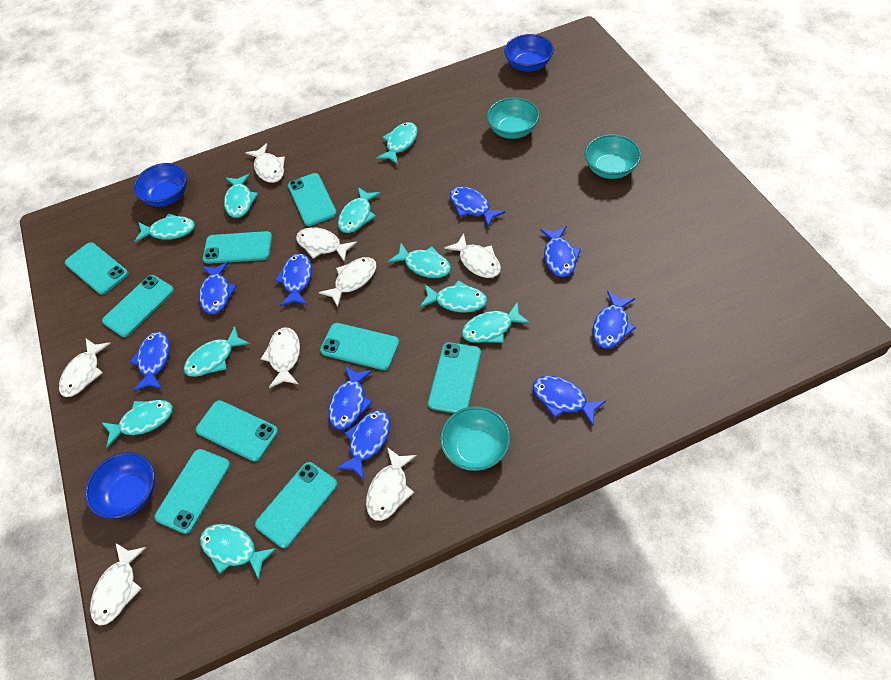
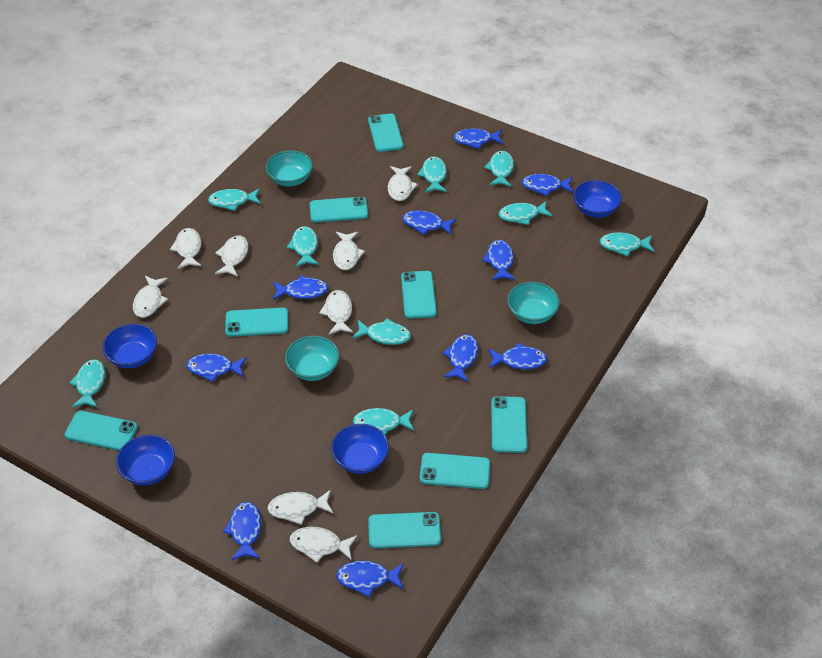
blue bowl: [85,452,155,519] [133,163,187,207] [504,34,554,72] = 3 -> [102,324,157,368] [116,435,175,485] [331,424,389,474] [573,180,622,218] = 4
blue fish: [130,332,170,391] [199,262,237,314] [275,253,312,306] [329,366,373,430] [336,410,390,480] [450,186,506,227] [532,376,606,425] [540,226,581,277] [593,291,636,348] = 9 -> [186,354,247,382] [223,502,261,561] [273,275,329,300] [336,561,404,597] [403,210,456,235] [443,334,478,382] [453,129,503,149] [482,240,515,281] [488,343,547,369] [522,174,573,196] = 10
turquoise fish: [101,400,173,448] [134,213,195,242] [184,326,250,377] [200,524,277,580] [224,174,258,218] [338,187,381,233] [376,122,418,165] [388,243,451,278] [420,280,487,312] [462,301,530,343] = 10 -> [69,359,105,408] [208,188,261,211] [287,226,319,267] [352,318,411,345] [353,408,414,435] [417,156,447,192] [484,151,514,187] [499,201,552,225] [600,232,654,257] = 9
turquoise phone: [65,242,128,295] [102,275,174,337] [155,449,230,534] [196,400,278,462] [203,231,272,264] [255,462,338,548] [288,173,337,226] [320,323,399,370] [428,342,481,413] = 9 -> [64,411,138,451] [225,308,288,337] [310,197,368,223] [368,113,403,152] [368,512,441,548] [401,271,437,319] [420,453,490,489] [491,396,527,453] = 8

